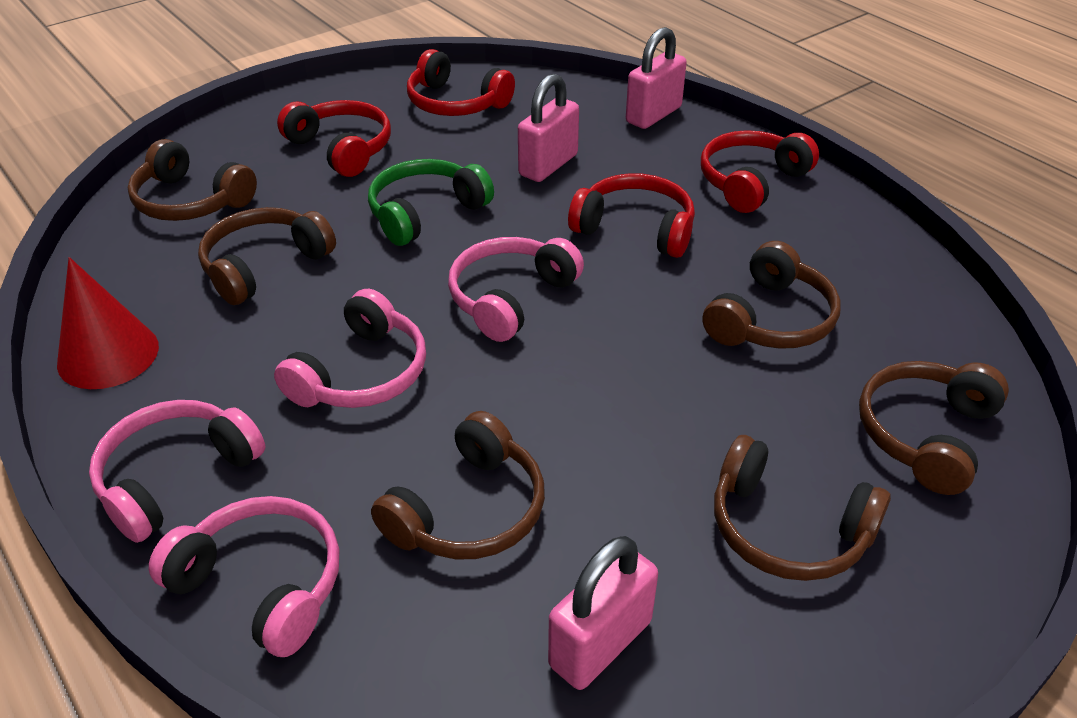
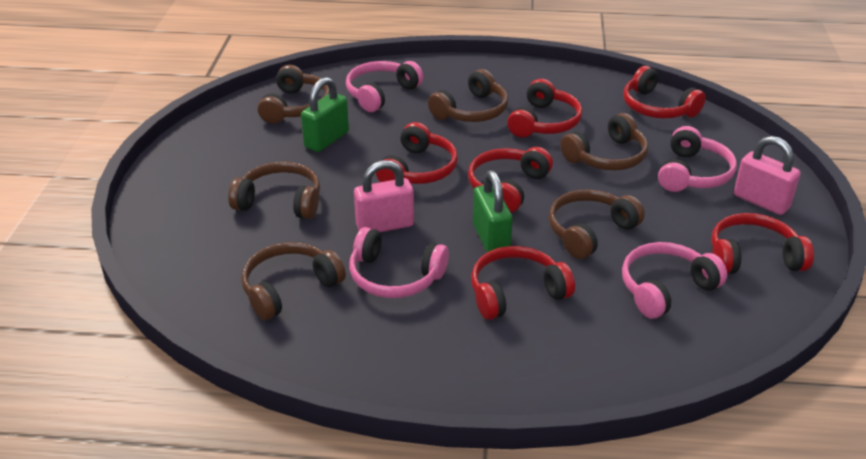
green headphones: [368,159,494,246] = 1 -> none = 0
green padlock: none = 0 -> [301,77,349,152] [473,170,513,253] = 2
pink padlock: [518,74,579,182] [548,536,658,690] [626,27,687,129] = 3 -> [354,160,414,232] [734,136,801,215] = 2
red cone: [57,257,159,389] = 1 -> none = 0
red headphones: [277,100,391,177] [407,49,515,116] [568,173,695,258] [701,130,819,213] = 4 -> [376,122,458,184] [468,147,553,213] [471,246,575,320] [507,79,582,137] [623,66,706,118] [711,213,814,274] = 6

